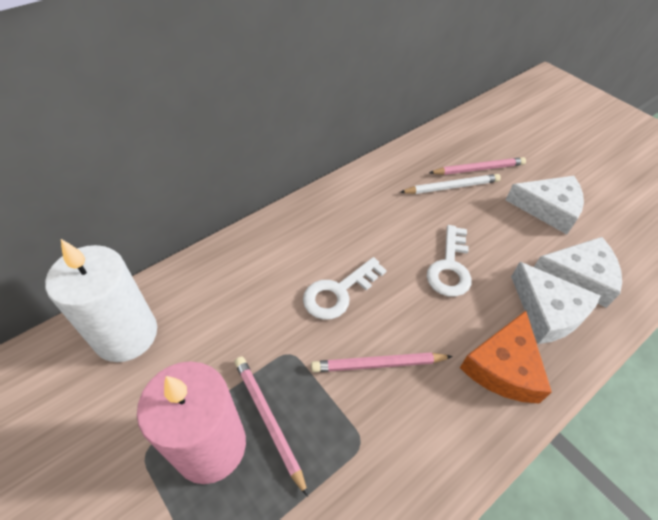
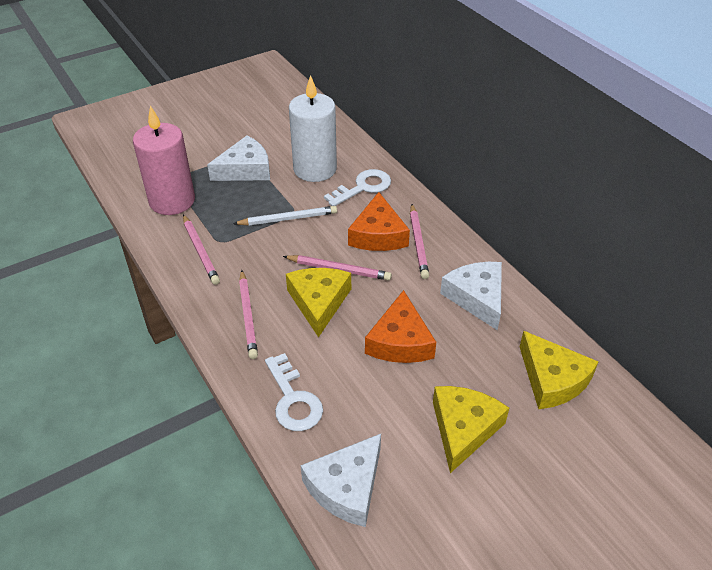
orange cheese: [460,311,552,404] = 1 -> [348,192,410,251] [365,290,436,363] = 2
pink pencil: [234,357,308,497] [311,352,453,372] [429,157,526,175] = 3 -> [183,215,220,285] [239,270,258,359] [283,255,392,281] [410,204,429,279] = 4
yellow cheese: none = 0 -> [286,268,351,337] [433,386,509,473] [520,331,599,409] = 3

